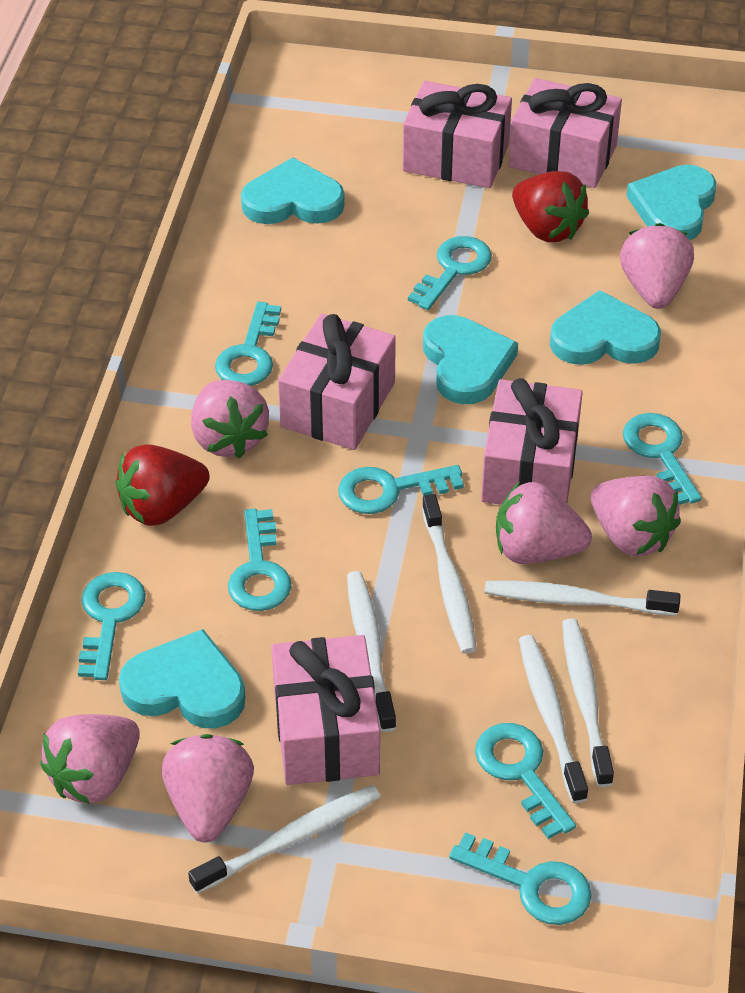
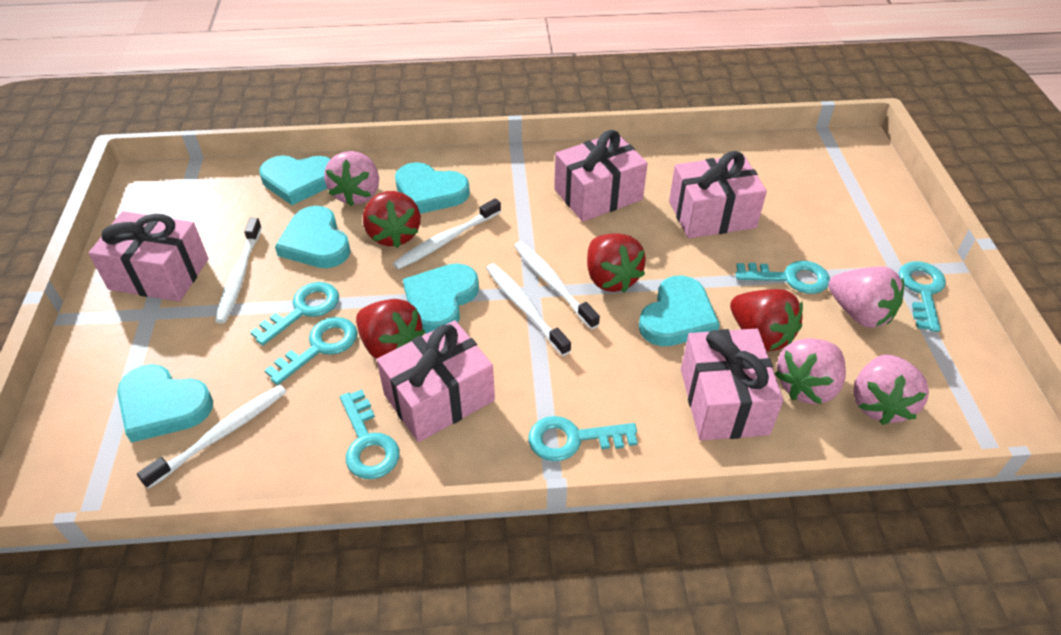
pink strawberry: [40,714,140,804] [162,734,254,842] [191,380,269,458] [496,482,592,564] [591,476,681,556] [620,223,694,309] = 6 -> [324,151,379,206] [775,338,846,404] [828,266,904,328] [853,354,929,425] = 4
red strawberry: [116,444,210,526] [512,171,589,242] = 2 -> [356,299,425,359] [363,191,421,248] [587,233,646,292] [730,289,803,351] = 4
turquoise heart: [119,629,245,728] [241,157,345,224] [423,315,518,404] [550,290,661,365] [626,165,716,240] = 5 -> [117,364,213,443] [259,155,331,205] [275,206,351,268] [395,162,470,214] [403,263,479,334] [639,276,720,346] = 6
turquoise key: [78,572,146,680] [215,302,281,386] [228,509,292,611] [338,465,464,514] [408,236,492,310] [449,832,592,925] [475,723,576,839] [623,413,702,505] = 8 -> [250,282,339,346] [265,317,357,385] [340,389,400,479] [529,416,638,461] [735,261,830,294] [899,261,946,332] = 6
white toothbrush: [188,785,381,894] [347,571,396,732] [422,494,477,654] [485,581,680,616] [519,635,588,803] [562,618,614,787] = 6 -> [137,385,287,489] [215,218,262,324] [393,198,501,270] [486,263,571,356] [514,241,600,329] = 5

